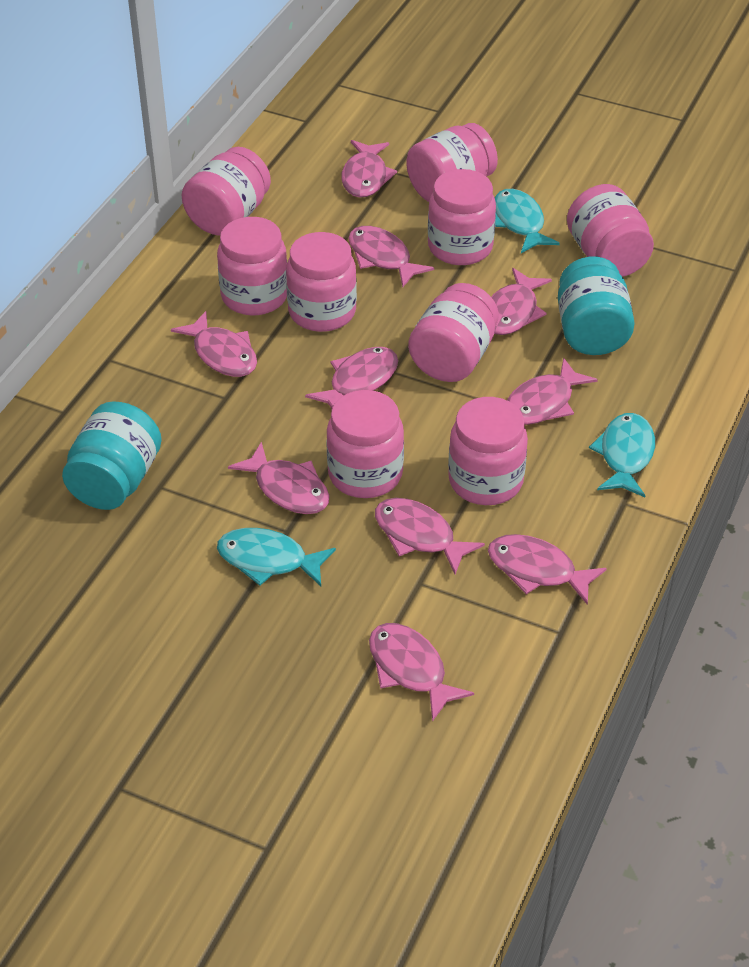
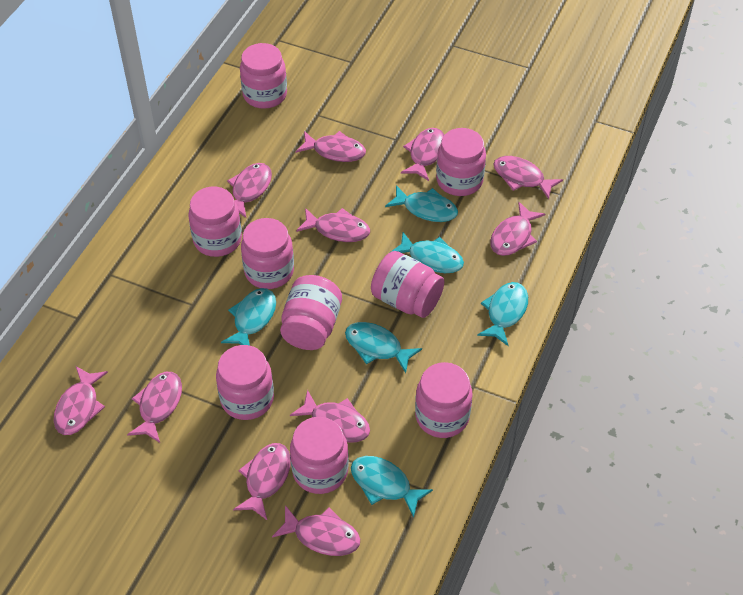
pink fish: [171,311,257,377] [228,442,329,514] [305,347,398,408] [341,140,397,198] [348,226,434,287] [369,623,474,722] [375,498,485,574] [488,534,607,605] [491,268,552,335] [507,358,598,425] = 10 -> [54,366,108,435] [127,372,182,443] [227,163,272,218] [233,443,291,520] [272,505,360,556] [290,390,370,443] [296,131,366,162] [296,208,370,242] [401,128,445,181] [490,201,545,256] [493,156,563,199] = 11
turquoise fish: [217,528,336,586] [495,189,560,253] [589,413,655,497] = 3 -> [221,288,276,346] [345,322,422,373] [351,456,433,518] [385,185,458,222] [391,232,464,273] [477,282,528,346] = 6
turquoise jar: [62,401,162,510] [558,257,634,355] = 2 -> none = 0

